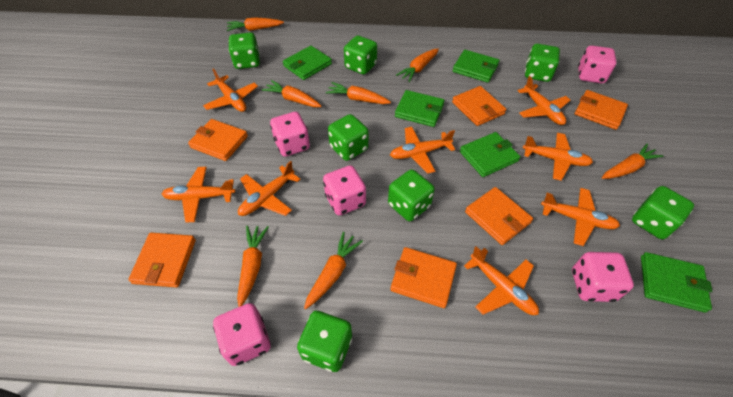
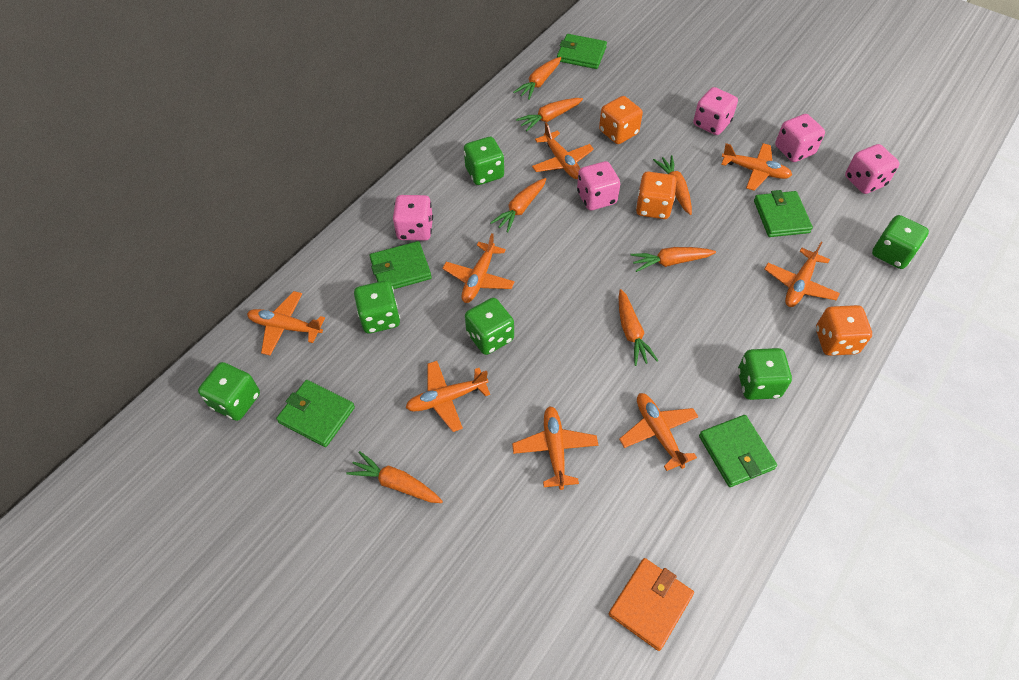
green dice: [229,33,260,69] [297,311,352,372] [328,114,368,161] [344,36,377,74] [388,169,435,221] [525,44,560,82] [632,186,694,239] = 7 -> [198,362,260,421] [354,281,400,333] [464,137,504,185] [465,298,514,355] [738,348,792,400] [872,215,929,269] = 6
orange dice: none = 0 -> [599,96,643,144] [636,171,677,219] [816,305,872,356] = 3
orange wallet: [128,233,196,287] [188,119,248,161] [390,247,457,308] [452,86,506,126] [465,187,533,245] [575,90,628,130] = 6 -> [609,558,694,651] = 1

